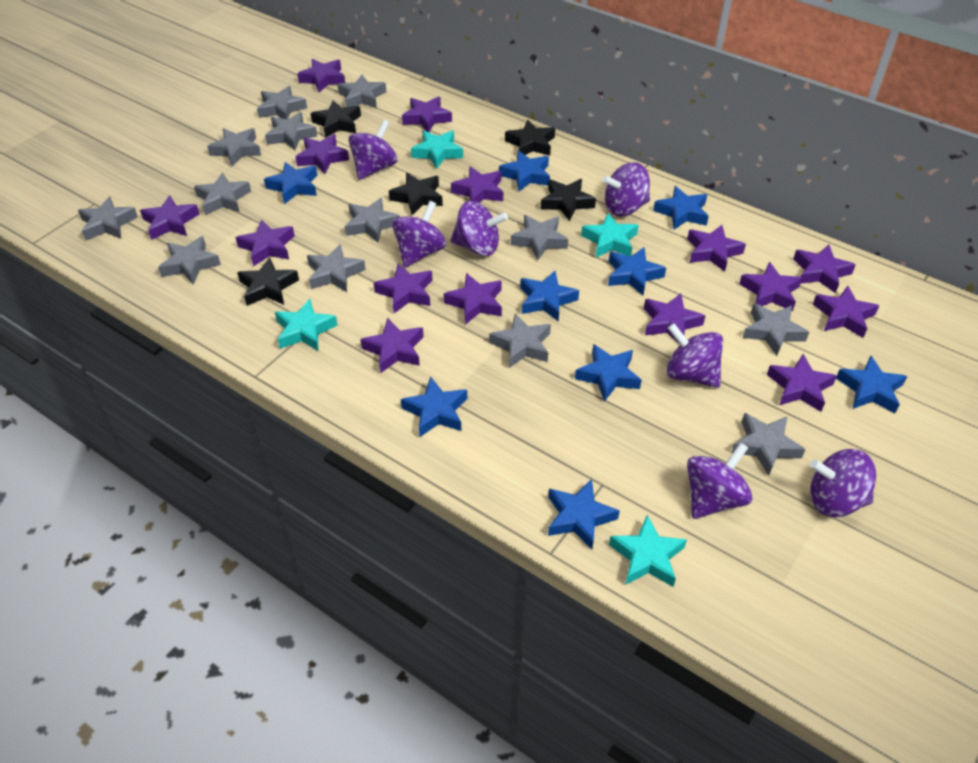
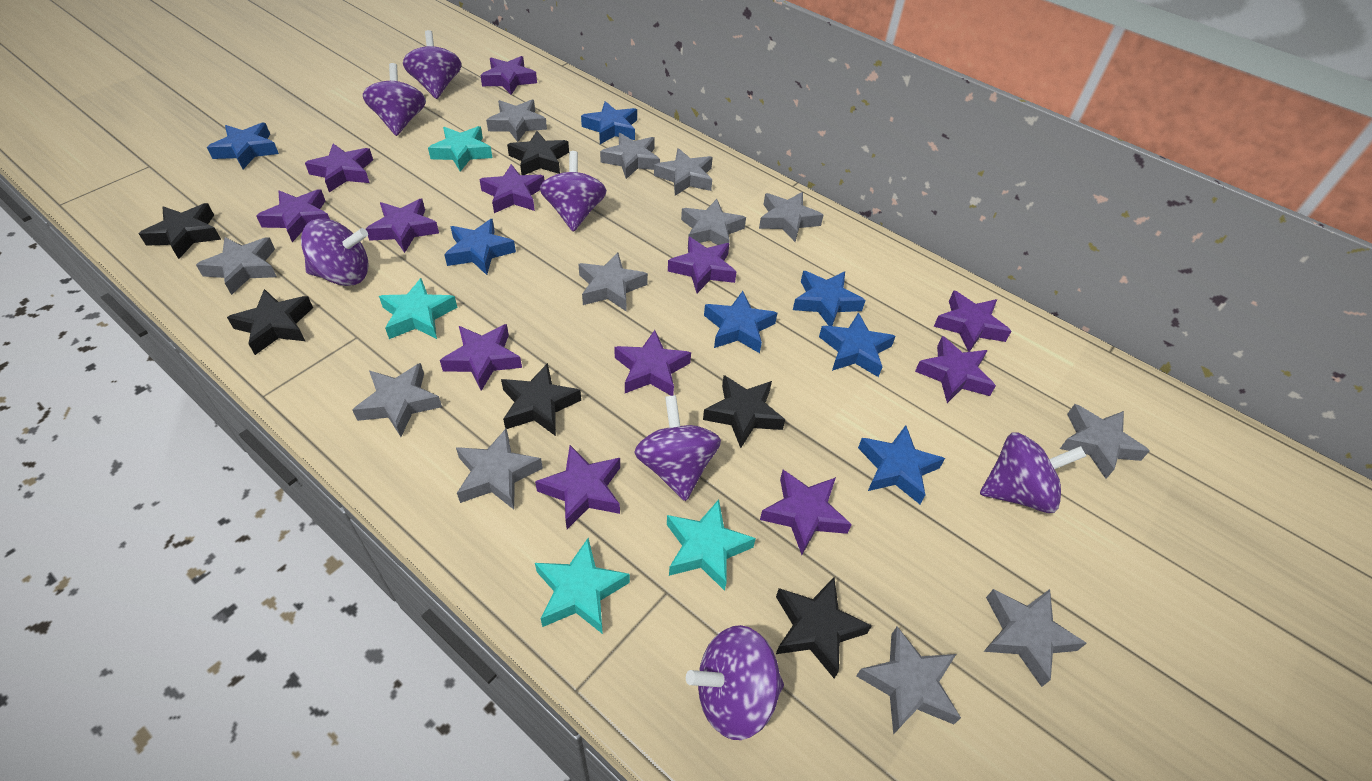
black star: [237,257,299,306] [310,100,361,138] [389,173,443,215] [505,120,555,156] [541,179,596,221] = 5 -> [139,203,221,259] [227,289,313,355] [501,363,581,436] [507,131,569,175] [703,375,785,448] [776,577,872,679] = 6
blue star: [264,162,318,204] [401,376,467,437] [499,150,550,192] [520,271,579,322] [548,479,620,550] [575,344,642,402] [608,247,666,296] [653,186,709,230] [836,355,907,414] = 9 -> [207,122,279,169] [444,219,516,275] [581,101,637,144] [704,291,777,353] [793,271,866,326] [819,312,896,377] [858,425,945,504] = 7
grey star: [78,197,138,240] [158,236,221,285] [194,172,251,215] [207,128,261,167] [257,86,307,119] [265,112,317,150] [307,244,366,292] [337,75,386,108] [345,198,400,243] [489,313,551,368] [511,215,568,260] [731,413,806,476] [743,303,809,356] = 13 -> [196,237,277,295] [352,363,442,437] [456,428,543,509] [486,100,547,142] [578,252,648,311] [600,133,660,179] [654,148,713,196] [681,199,746,245] [759,192,823,242] [856,627,961,735] [983,589,1087,687] [1060,404,1150,479] = 12
purple star: [140,195,199,240] [236,219,295,267] [296,134,349,174] [297,59,345,93] [360,318,424,373] [374,263,433,313] [402,97,452,132] [444,273,502,325] [451,166,503,203] [644,293,705,343] [687,225,746,272] [739,262,802,311] [767,354,837,412] [793,245,856,293] [813,286,879,338] = 15 -> [256,189,330,242] [305,144,373,192] [366,199,439,253] [440,324,522,391] [479,164,544,213] [480,56,537,95] [535,445,620,529] [614,330,691,396] [668,237,736,293] [760,470,852,555] [915,336,996,403] [934,290,1011,352] = 12

